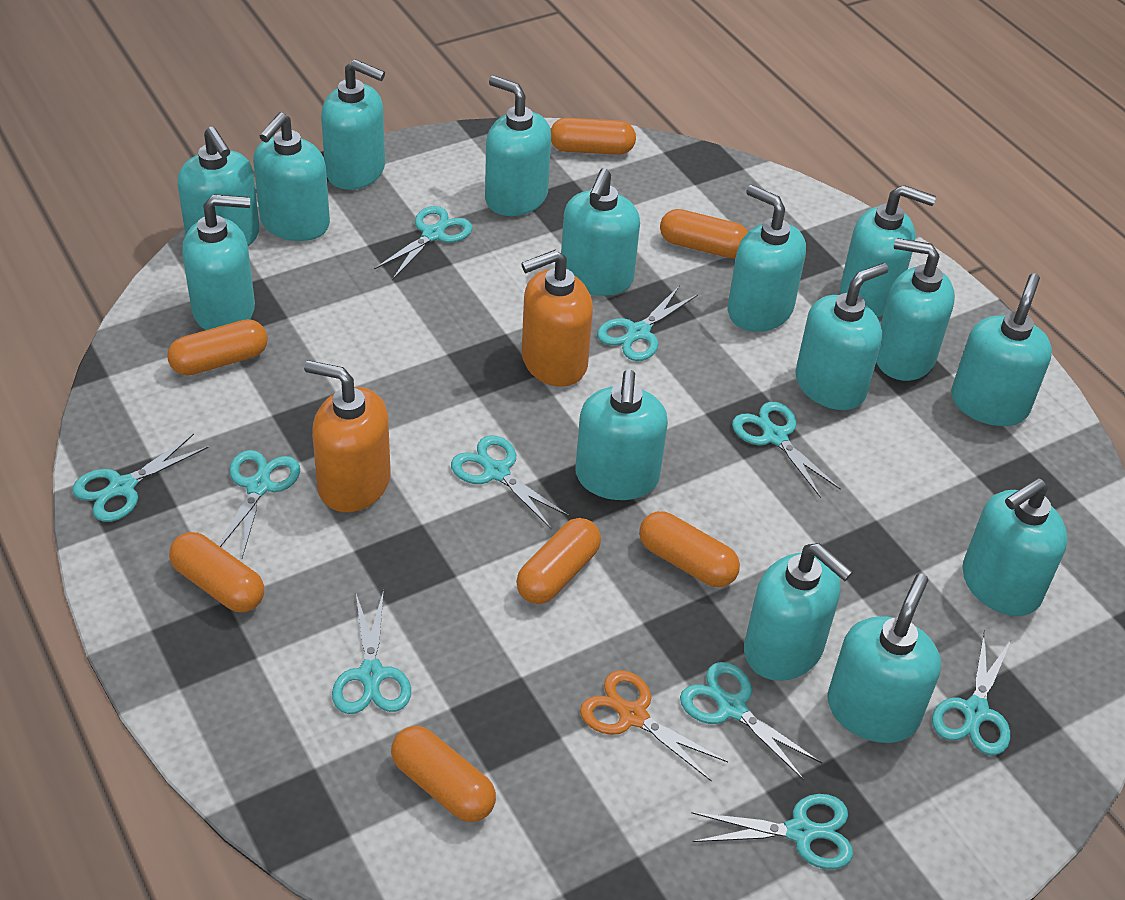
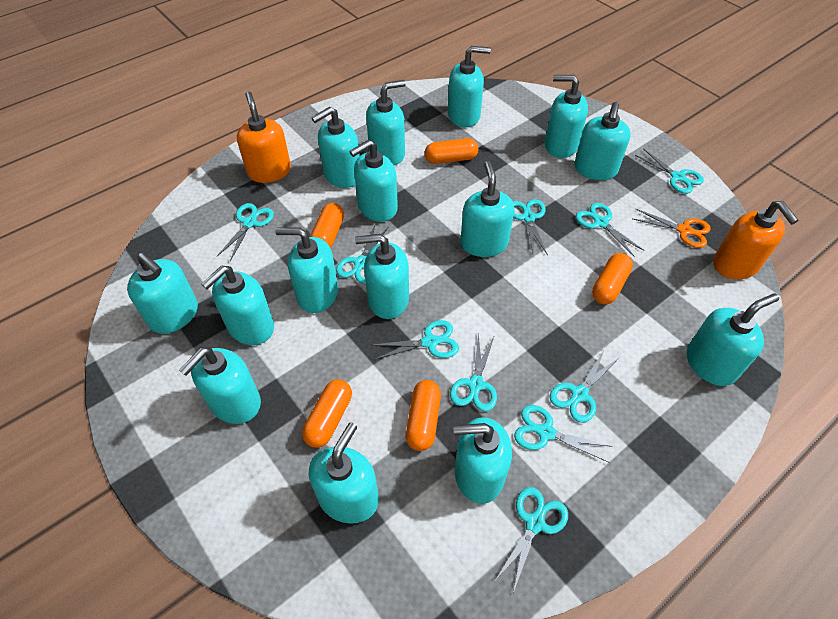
orange capsule: [167,319,268,376] [169,532,264,612] [391,726,496,822] [516,518,601,604] [551,118,636,155] [639,511,740,587] [660,209,748,258] = 7 -> [302,379,352,448] [310,203,344,248] [406,380,441,451] [425,138,479,164] [592,253,633,304] = 5

